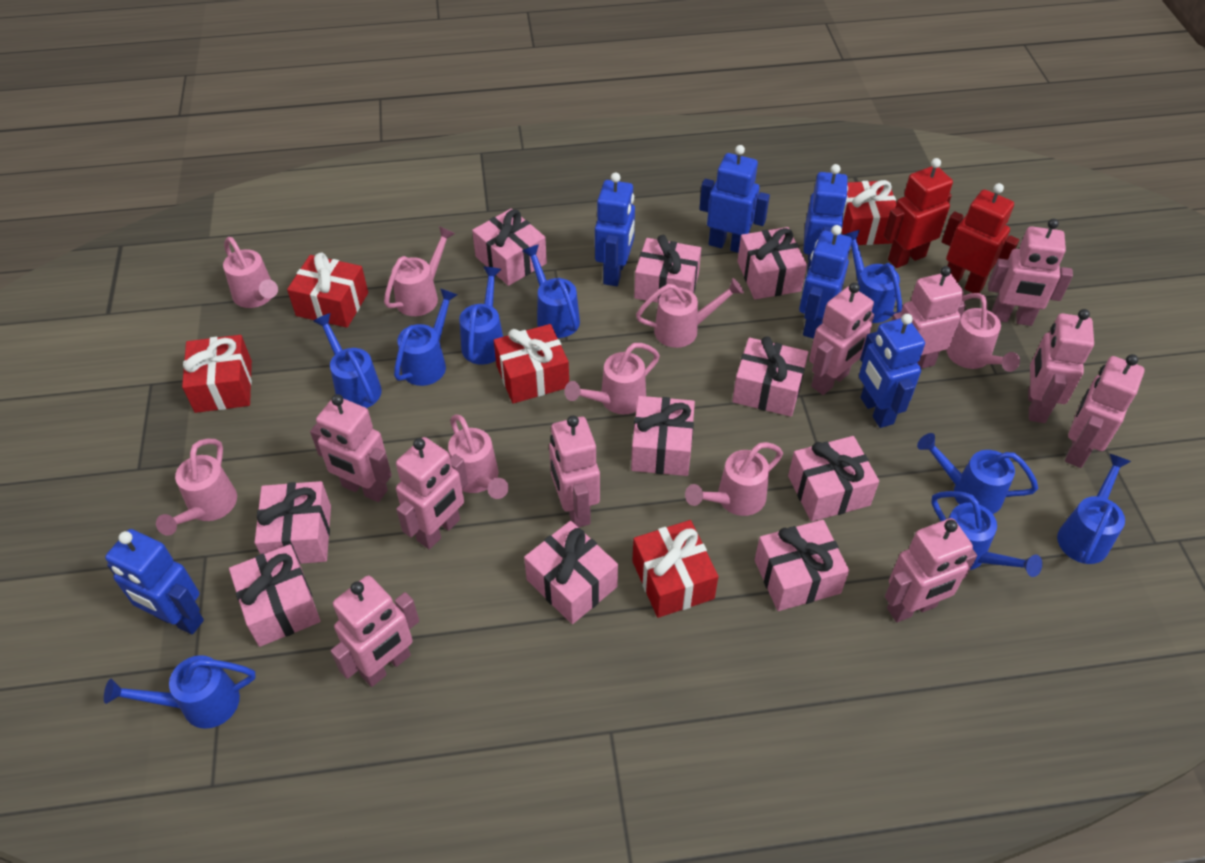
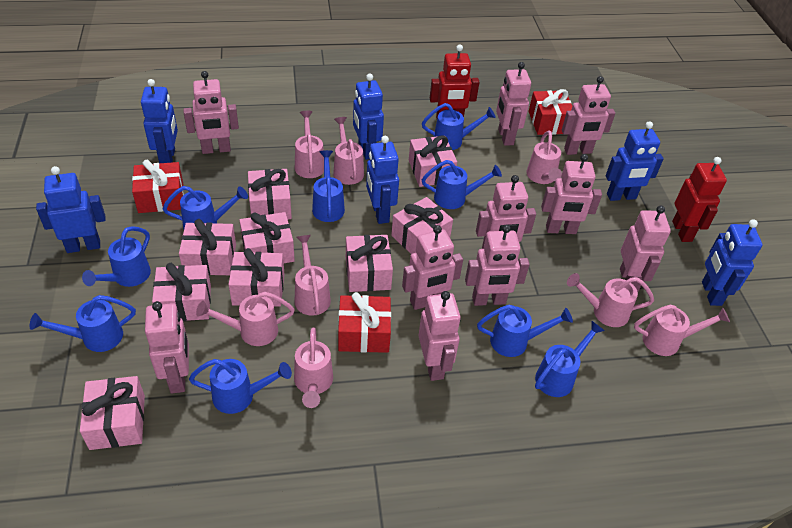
pink gift: [229,544,321,647] [254,481,331,564] [472,209,547,286] [524,521,618,624] [631,396,695,476] [634,235,701,303] [732,336,808,417] [737,227,807,299] [755,520,849,611] [788,436,879,522] = 10 -> [80,376,145,450] [152,263,211,321] [179,219,236,275] [228,248,284,307] [239,212,295,263] [248,169,292,219] [346,235,393,292] [391,197,453,254] [409,135,457,187] = 9
red gift: [182,335,252,413] [287,252,368,328] [494,324,569,404] [633,520,719,618] [842,180,896,245] = 5 -> [132,160,184,213] [338,292,391,353] [529,89,572,135] = 3

